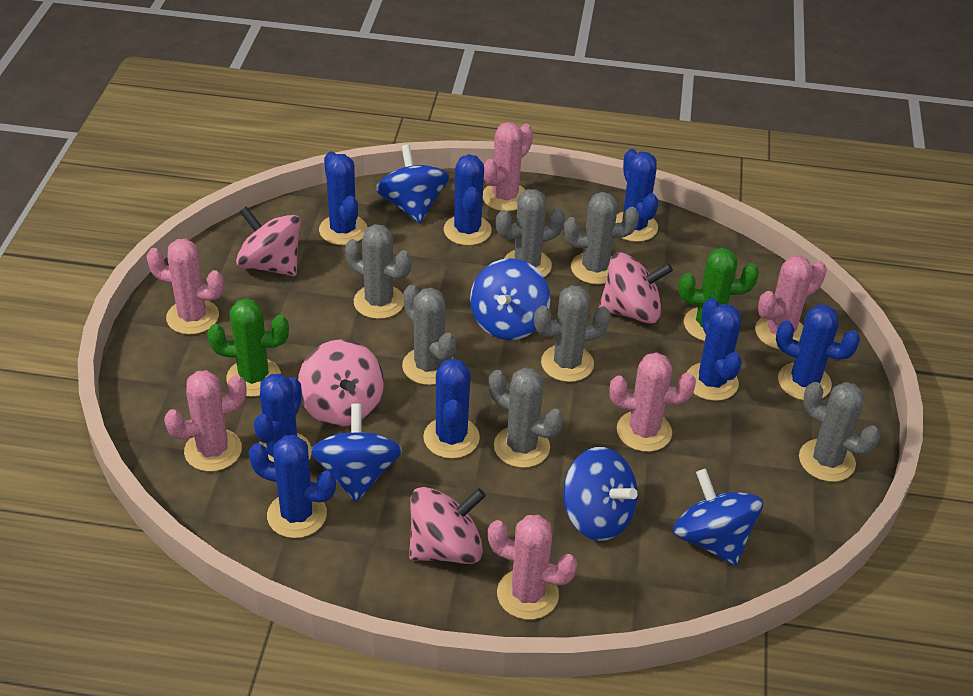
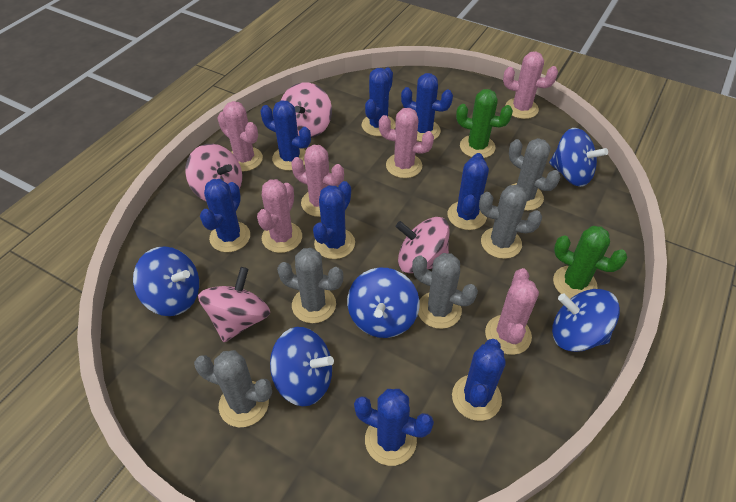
grey cactus: [345,224,411,319] [402,285,456,385] [489,367,563,468] [496,189,565,277] [534,285,611,382] [563,192,639,285] [799,382,880,482] = 7 -> [194,350,272,427] [277,248,343,323] [412,253,478,329] [479,185,542,259] [509,138,560,211] = 5

